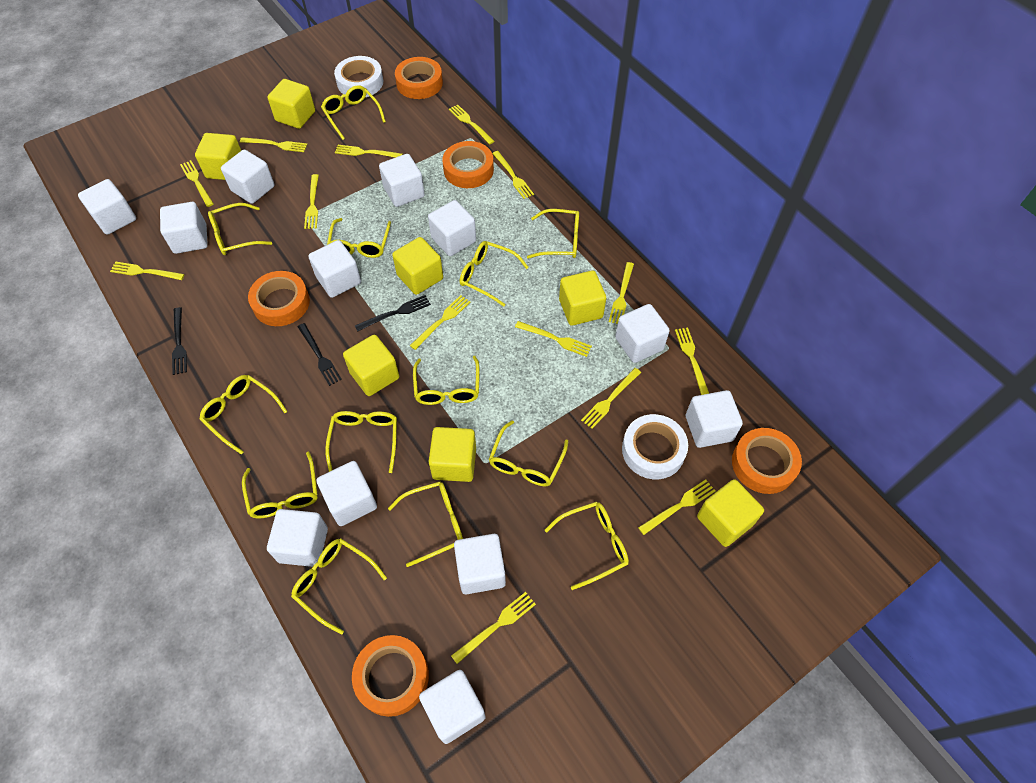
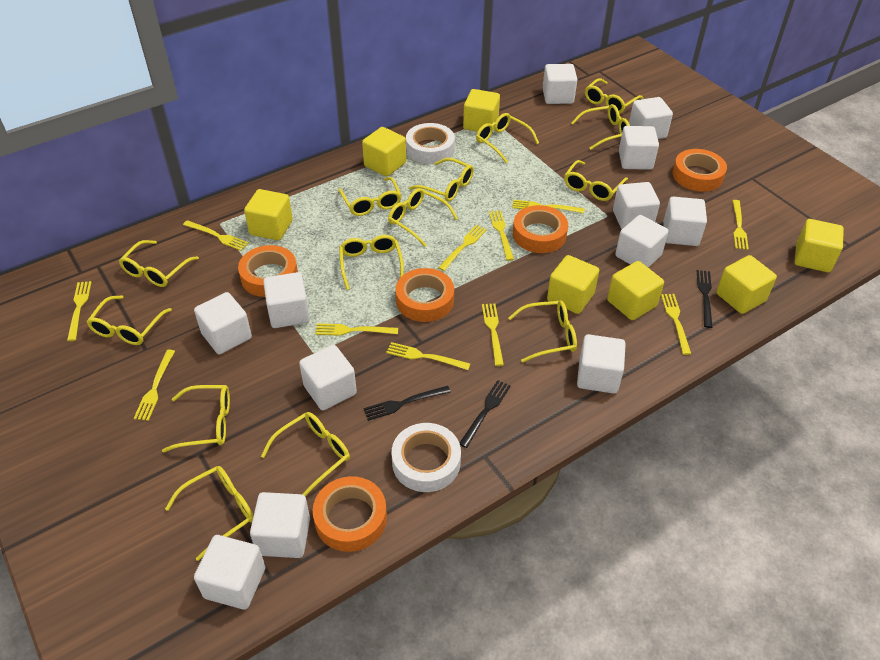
yellow fork: [110,262,185,280] [180,160,214,207] [240,137,307,152] [304,174,319,229] [335,145,403,158] [410,295,471,350] [449,104,495,144] [451,592,536,664] [492,151,534,199] [515,321,592,357] [581,368,641,429] [609,262,634,324] [638,480,715,535] [675,328,709,395] = 14 -> [67,281,92,341] [134,350,175,421] [183,220,249,251] [315,323,398,336] [386,342,470,370] [438,225,487,271] [482,303,504,366] [489,210,514,261] [512,200,585,213] [661,294,691,355] [732,200,749,250] = 11
yellow glasses: [199,375,288,455] [208,203,272,255] [242,452,318,518] [291,538,387,635] [321,85,386,140] [325,411,397,473] [327,218,391,258] [388,482,463,567] [413,356,480,405] [460,241,529,306] [489,420,568,486] [527,209,579,259] [544,502,629,590] = 13 -> [87,295,172,345] [119,240,199,287] [162,385,230,452] [165,466,253,561] [261,412,350,496] [338,177,401,216] [339,235,404,290] [388,188,458,247] [409,158,474,202] [476,113,539,164] [508,300,577,363] [564,160,628,201] [571,104,630,150] [585,78,643,114] = 14

